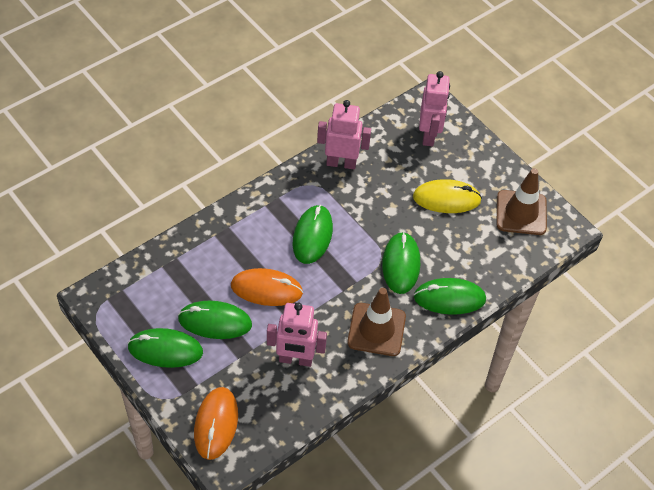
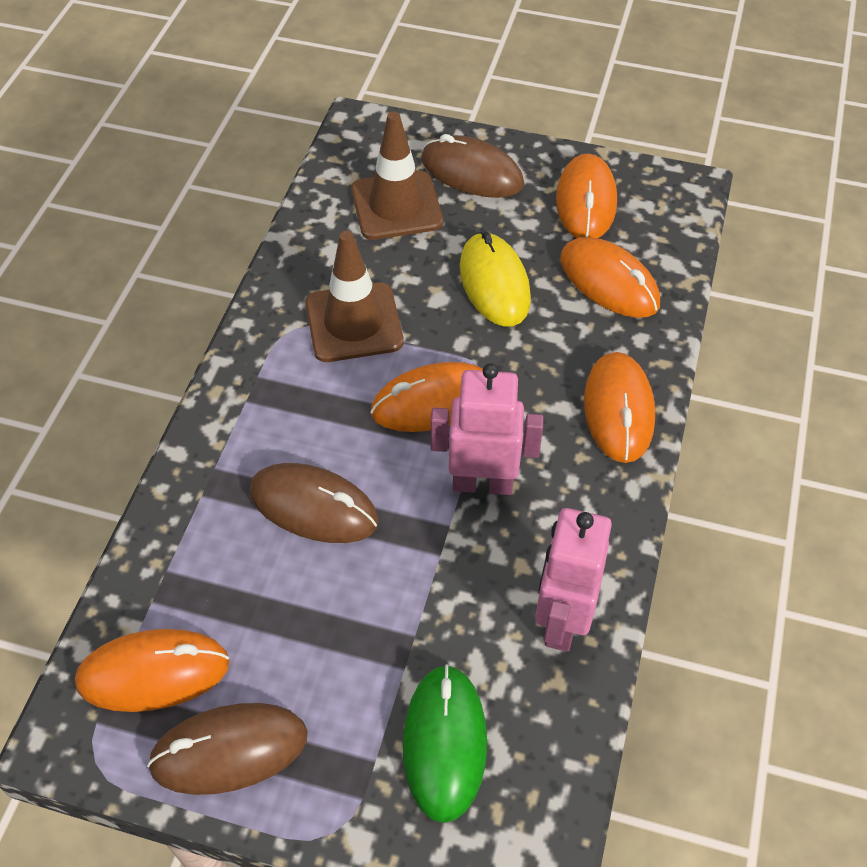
brown mouse: none = 0 -> [147,703,307,795] [249,463,379,543] [421,134,524,198] = 3
green mouse: [127,328,203,368] [178,301,252,339] [293,205,333,264] [382,232,420,294] [414,278,486,315] = 5 -> [403,664,487,823] = 1
orange mouse: [194,387,238,460] [231,268,303,306] = 2 -> [75,629,230,712] [370,362,483,432] [556,153,617,238] [560,237,660,318] [584,352,655,463] = 5
pink robot: [267,303,327,367] [317,100,371,169] [419,71,450,146] = 3 -> [431,363,543,495] [535,508,612,652] = 2

